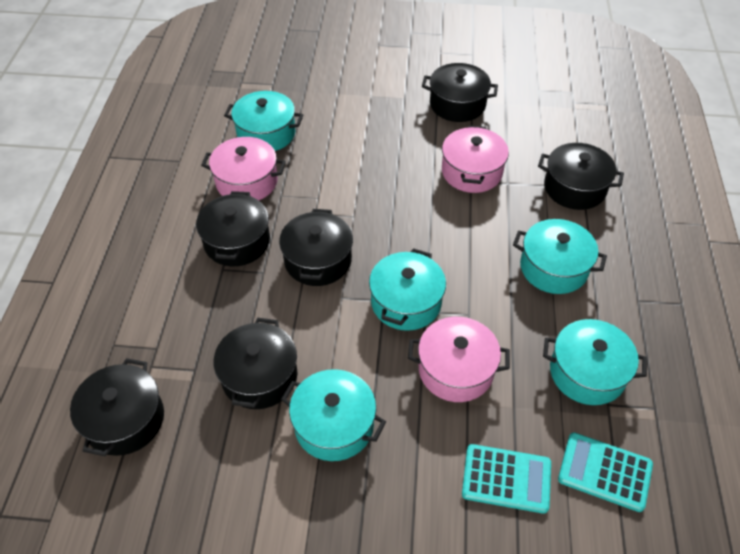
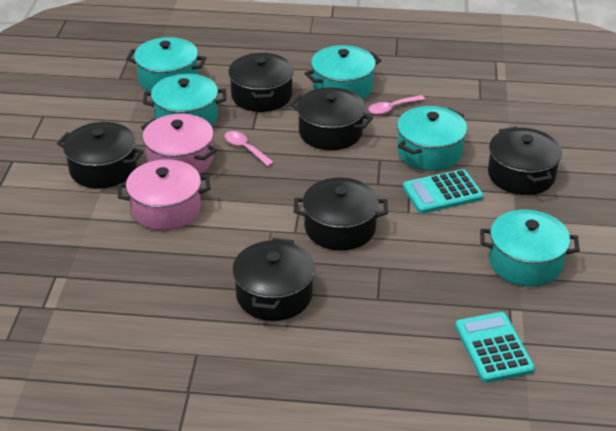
pink pot: [201,137,286,200] [408,317,510,402] [442,125,509,193] = 3 -> [117,159,211,230] [141,114,217,175] = 2
pink spoon: none = 0 -> [224,131,274,166] [368,95,425,115] = 2

